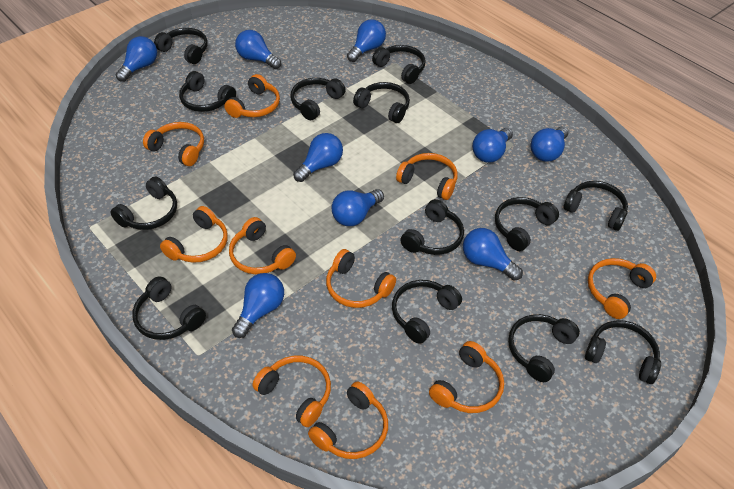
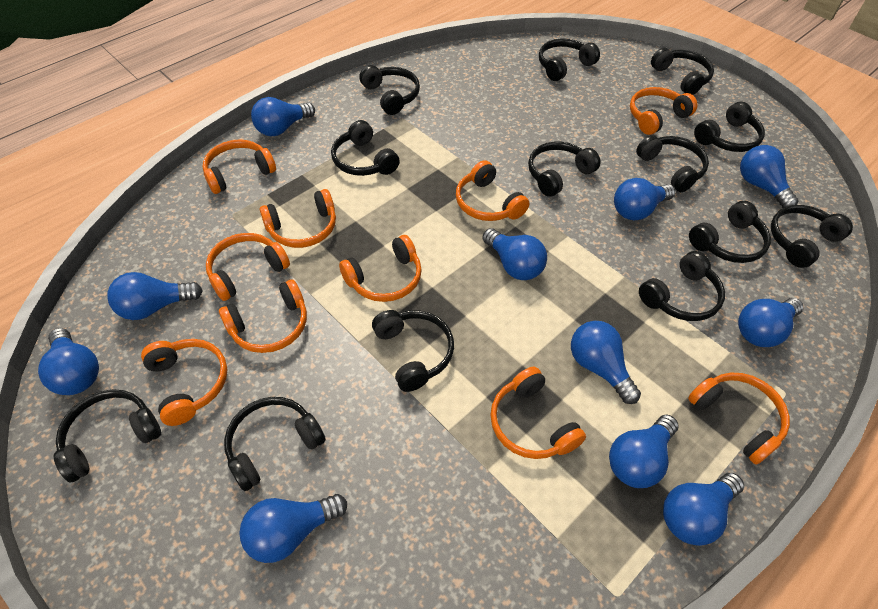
blue light bulb: [116,36,157,82] [232,273,284,338] [235,30,281,69] [293,133,343,182] [331,189,384,226] [347,19,386,62] [463,228,523,281] [472,128,513,163] [531,126,569,162] = 9 -> [38,328,99,395] [107,272,203,320] [239,494,347,563] [251,97,315,136] [482,228,547,280] [571,321,641,404] [609,415,679,488] [614,178,675,220] [663,473,744,546] [738,298,803,347] [740,145,799,208] = 11

